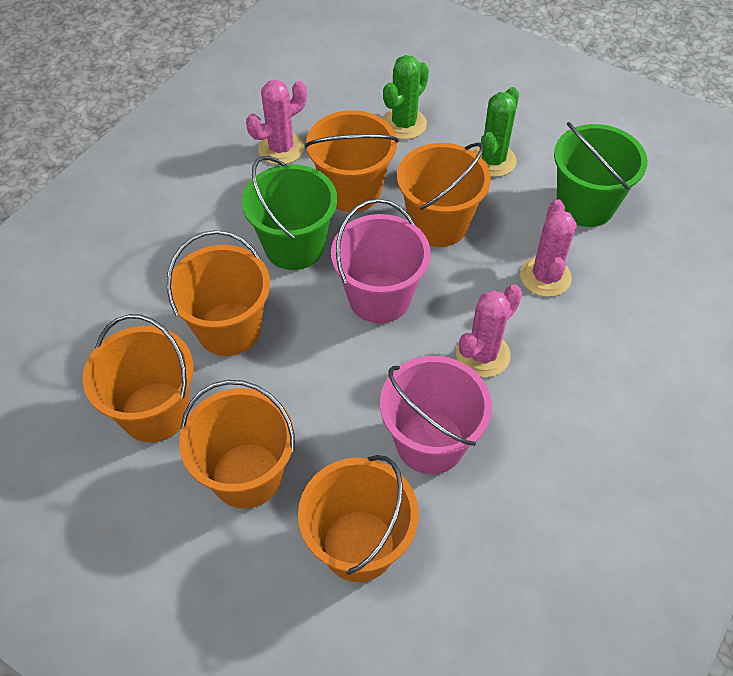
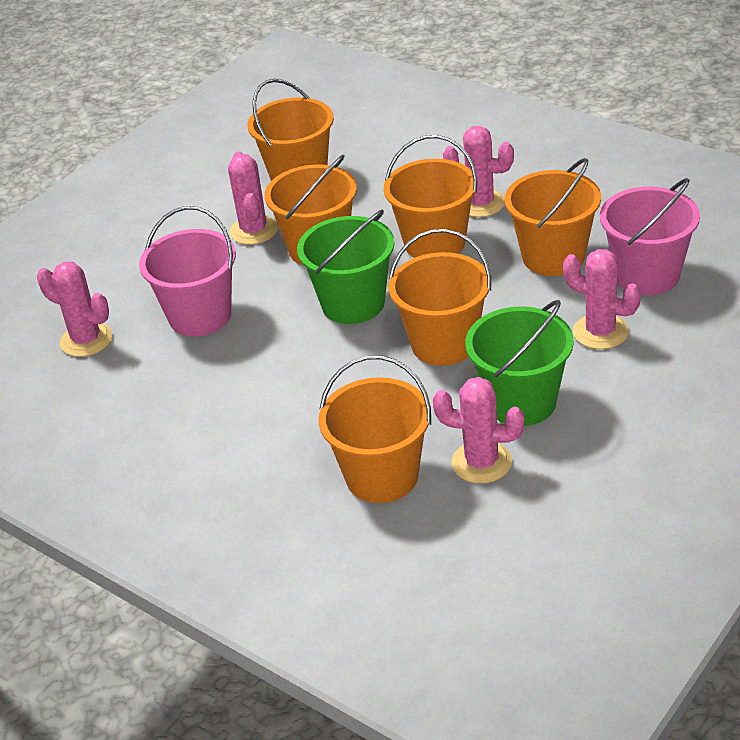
green cactus: [383,55,429,139] [473,87,519,177] = 2 -> none = 0
pink cactus: [246,80,307,165] [456,285,522,377] [520,199,577,297] = 3 -> [37,262,112,357] [228,151,278,245] [433,377,524,484] [443,126,514,217] [563,249,641,349] = 5

